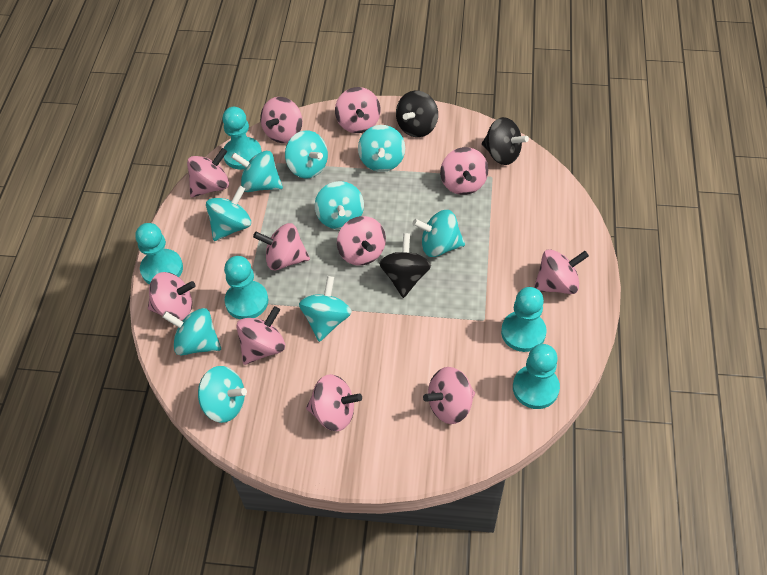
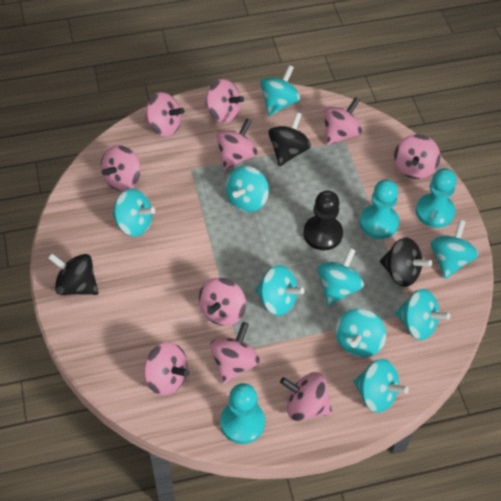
black pawn: none = 0 -> [303,191,343,250] = 1
pink spinning top: [148,272,196,320] [187,148,229,197] [236,306,285,365] [253,223,310,270] [260,97,303,143] [306,374,362,431] [335,87,381,133] [337,216,386,266] [423,367,475,424] [440,147,488,195] [534,249,589,294] = 11 -> [101,145,141,191] [144,92,185,137] [144,342,189,396] [199,277,246,326] [205,79,244,123] [210,322,260,384] [216,118,257,170] [280,372,332,421] [324,97,362,146] [394,134,440,179] = 10
turquoise pawn: [135,223,183,285] [222,107,262,169] [224,256,268,319] [501,287,547,352] [513,344,560,409] = 5 -> [220,383,265,444] [360,179,399,239] [416,168,457,228] = 3

